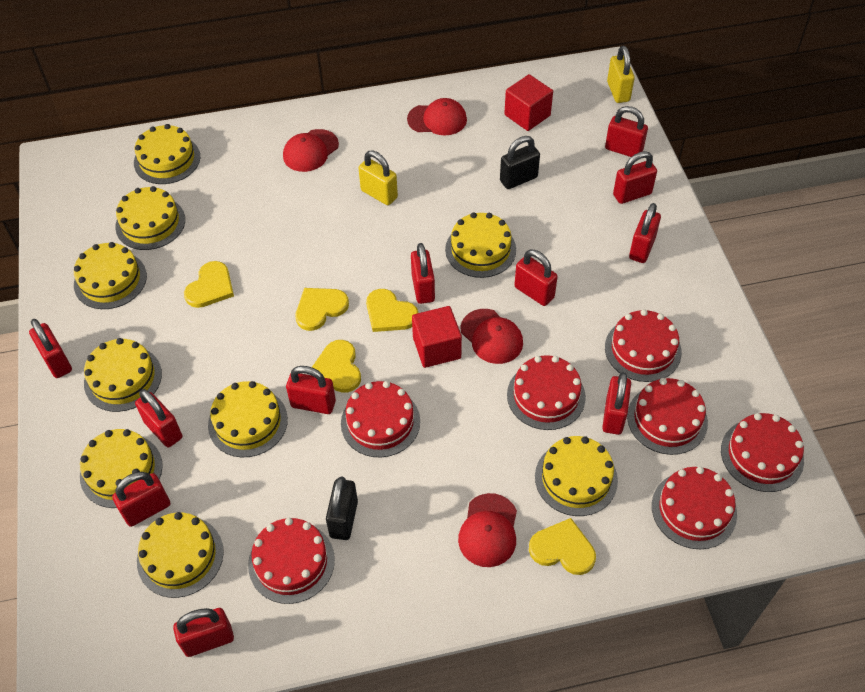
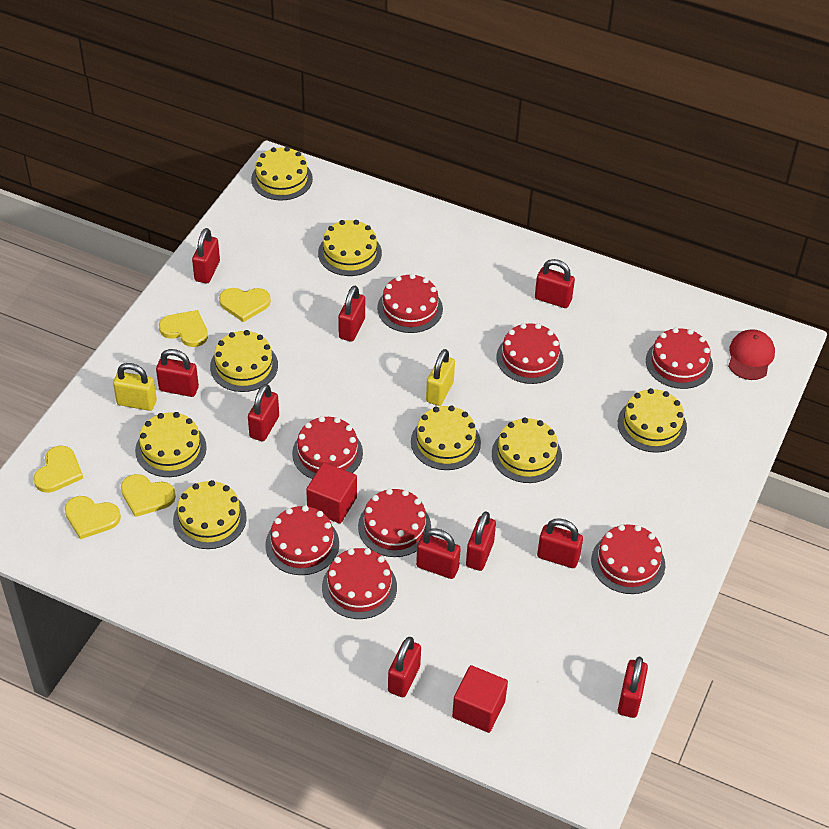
black padlock: [326,477,358,540] [500,136,540,189] = 2 -> none = 0
red cake: [248,518,335,604] [341,381,420,457] [507,355,586,430] [605,309,682,382] [627,378,708,455] [652,467,737,549] [721,413,804,492] = 7 -> [265,505,339,575] [292,416,363,479] [322,548,397,619] [358,489,431,557] [377,274,443,333] [497,323,564,384] [591,525,665,594] [646,328,713,389] = 8
red cap: [283,129,339,172] [407,98,467,136] [458,493,517,567] [460,309,523,364] = 4 -> [728,329,775,380] = 1
red padlock: [29,319,72,378] [112,472,170,527] [135,389,182,447] [173,608,234,657] [286,366,336,414] [411,243,435,304] [514,250,558,306] [602,372,631,435] [605,106,648,157] [613,151,657,204] [629,203,661,263] = 11 -> [156,349,199,397] [192,228,220,283] [248,384,279,441] [338,286,365,342] [388,637,421,697] [416,528,461,579] [466,511,496,571] [535,259,575,308] [537,518,583,568] [618,657,648,718] = 10
yellow cake: [74,242,147,309] [80,429,163,508] [84,338,162,412] [115,186,185,250] [134,124,200,184] [137,512,224,598] [208,381,288,457] [445,212,516,278] [535,436,618,516] = 9 -> [135,412,207,477] [173,480,247,549] [210,330,278,392] [251,147,313,200] [318,220,382,276] [411,405,481,470] [492,418,562,483] [618,388,687,453] = 8

